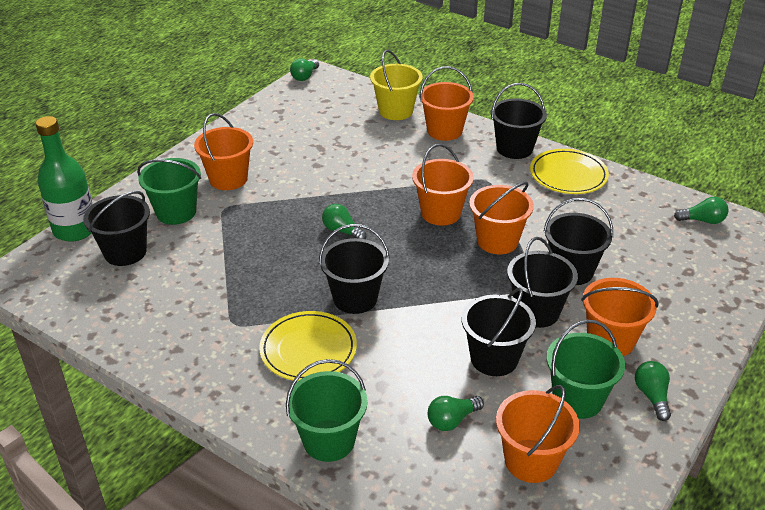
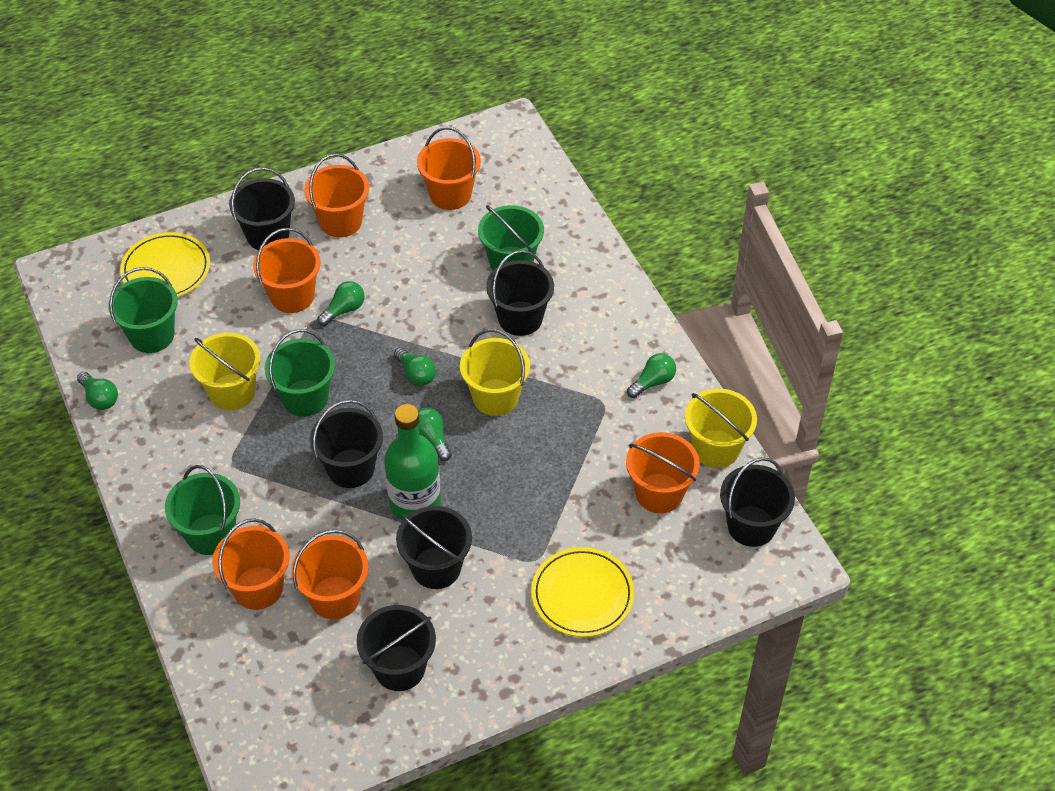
green bucket: [137,158,201,225] [286,359,367,462] [546,320,625,419] = 3 -> [108,267,178,353] [165,465,240,555] [265,329,335,417] [478,205,544,271] = 4
yellow bucket: [370,50,423,120] = 1 -> [190,332,260,410] [460,329,530,416] [685,388,757,468] = 3

